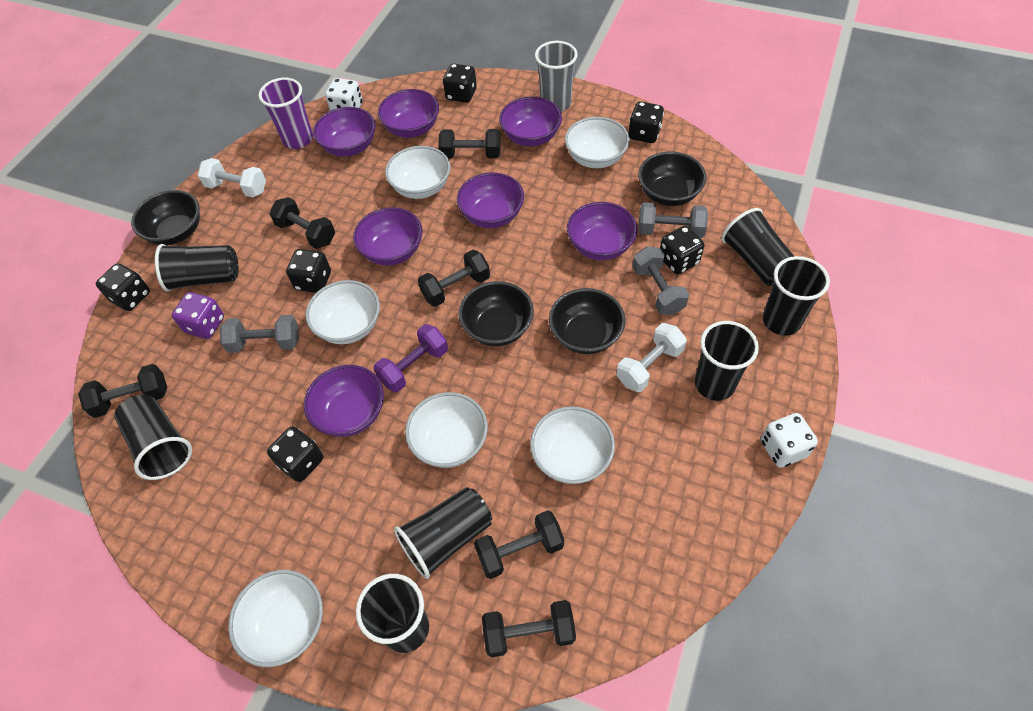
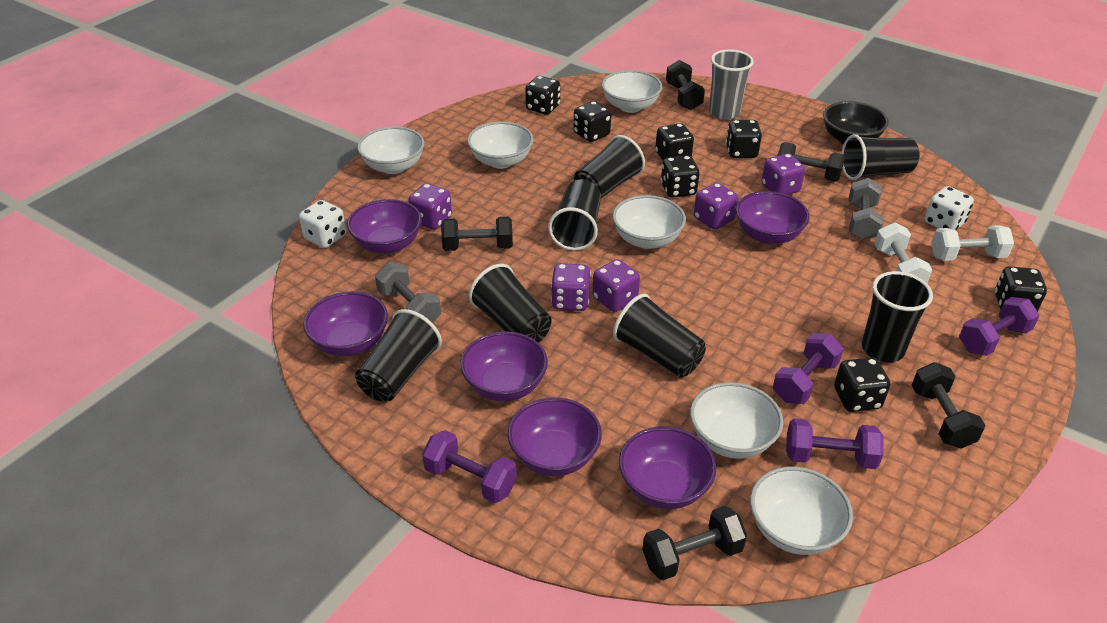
black bowl: [131,190,200,246] [458,281,534,346] [549,288,626,354] [638,151,707,206] = 4 -> [823,101,889,144] = 1
black dice: [96,263,150,311] [267,426,323,482] [286,249,331,293] [443,63,477,103] [629,102,664,143] [660,226,704,274] = 6 -> [525,76,560,115] [574,101,611,142] [655,123,694,160] [661,155,700,198] [726,120,762,158] [834,357,890,412] [995,267,1047,312] = 7
black dumbbell: [78,364,167,418] [270,197,335,249] [418,250,490,307] [439,129,501,159] [474,510,564,579] [482,600,576,657] = 6 -> [441,217,513,251] [642,506,747,580] [666,60,705,110] [777,142,845,182] [912,362,985,449] = 5
grey dumbbell: [220,315,299,353] [632,246,689,315] [638,202,708,238] = 3 -> [375,263,441,323] [849,178,883,240] = 2
purple bowl: [304,365,384,437] [313,107,376,157] [353,207,423,266] [378,89,439,138] [457,172,524,228] [499,97,562,146] [567,202,637,260] = 7 -> [303,291,388,356] [347,199,422,253] [460,331,548,401] [508,398,602,476] [619,426,716,509] [736,191,810,244] = 6
purple cup: [259,78,313,149] = 1 -> none = 0
purple dice: [172,292,224,339] = 1 -> [408,183,452,230] [551,263,591,311] [592,259,640,312] [694,183,739,230] [762,153,805,195] = 5
purple dumbbell: [374,324,448,392] = 1 -> [422,430,517,503] [773,333,844,404] [786,418,884,469] [959,297,1040,356] = 4

